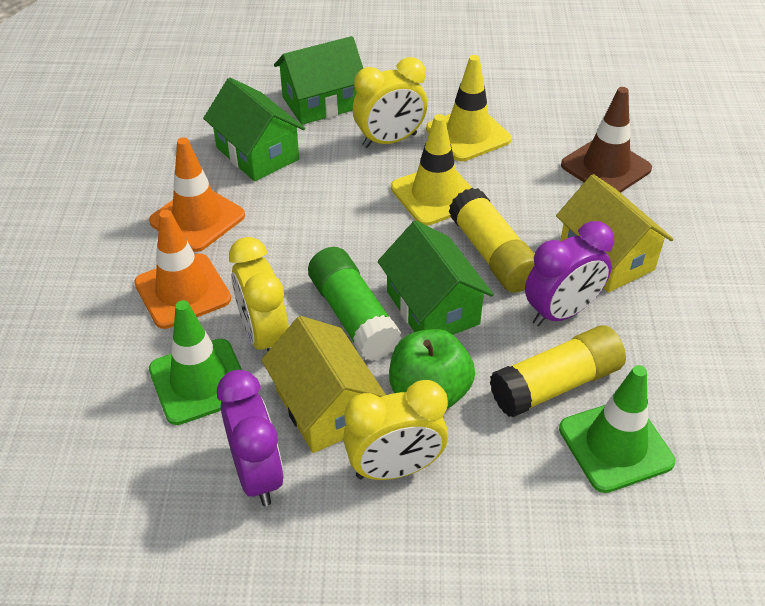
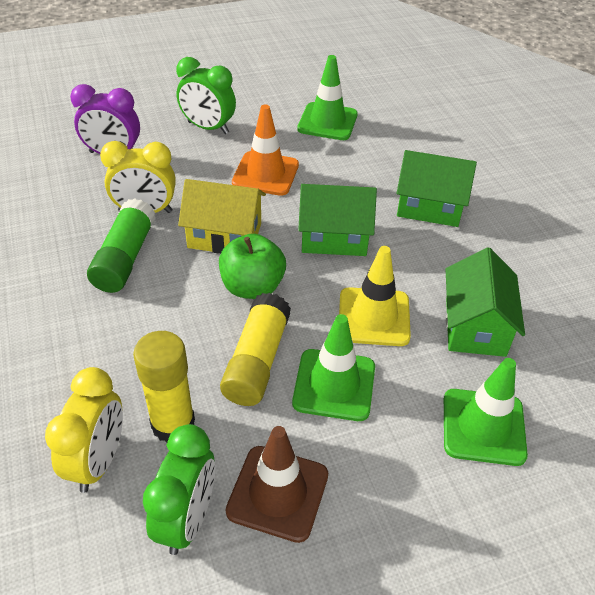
green clock: none = 0 -> [143,424,215,555] [176,57,236,134] = 2
green traffic cone: [149,300,242,425] [559,365,675,493] = 2 -> [292,314,375,421] [297,55,358,140] [444,358,528,466] = 3
orange traffic cone: [134,210,231,329] [149,137,245,252] = 2 -> [232,104,299,196] = 1
purple clock: [217,370,284,506] [525,221,614,326] = 2 -> [70,84,140,154] = 1
yellow clock: [229,237,289,351] [343,380,448,480] [353,57,427,148] = 3 -> [45,367,123,493] [100,141,176,213] = 2
yellow house: [261,316,386,453] [556,174,674,293] = 2 -> [178,179,266,254] = 1
yellow traffic cone: [391,114,472,226] [426,55,511,161] = 2 -> [339,246,411,346] = 1

